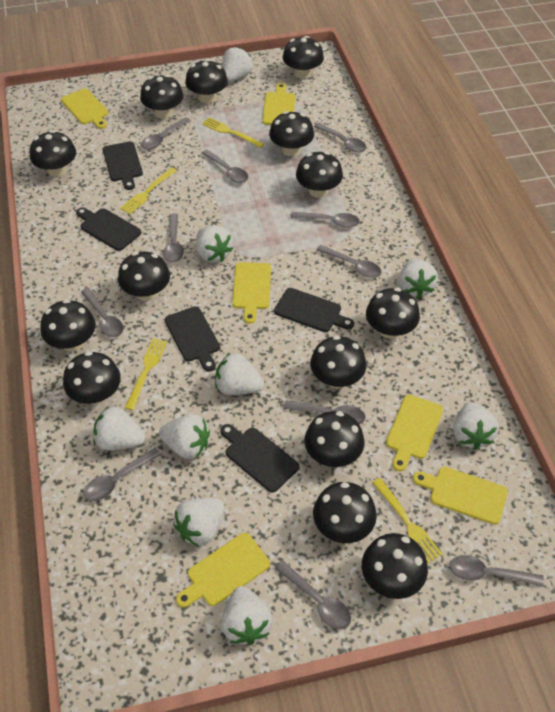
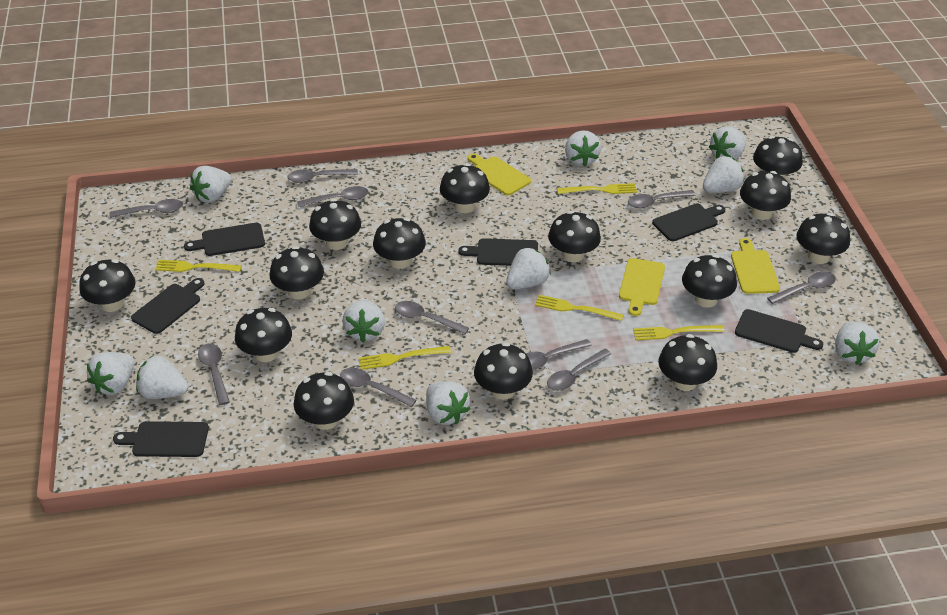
black cutting board: [76,208,141,251] [103,142,143,190] [165,306,220,372] [220,424,299,493] [274,288,354,332] = 5 -> [113,421,209,457] [131,278,205,334] [184,223,265,256] [458,238,538,266] [652,204,725,241] [735,309,823,353] = 6
grey spoon: [81,288,123,337] [84,448,161,501] [141,118,191,149] [163,214,184,263] [201,149,248,183] [275,560,351,629] [283,400,366,424] [290,212,360,228] [314,123,366,152] [316,245,382,278] [450,555,544,587] = 11 -> [109,199,183,218] [198,343,230,405] [287,169,358,183] [297,186,368,207] [340,368,416,407] [395,301,469,334] [526,339,592,370] [547,349,611,391] [628,190,696,208] [767,271,836,304] = 10
white strawberry: [93,406,145,450] [159,414,210,459] [173,498,224,547] [196,226,233,262] [215,353,264,395] [221,586,273,645] [222,47,253,82] [399,259,438,299] [453,402,499,450] = 9 -> [87,352,134,395] [136,356,189,399] [190,166,231,203] [342,300,385,343] [426,381,470,425] [506,247,551,289] [565,130,601,167] [703,156,744,193] [709,127,746,160] [835,322,879,365] = 10
yellow cutting board: [61,89,108,129] [176,533,270,608] [232,262,271,324] [262,83,295,125] [386,395,443,471] [413,467,508,524] = 6 -> [468,153,531,195] [619,258,665,316] [731,238,780,294] = 3
yellow fork: [120,167,177,214] [125,338,167,410] [202,117,264,148] [372,478,443,563] = 4 -> [155,260,242,272] [359,346,451,370] [535,295,624,321] [557,183,637,194] [633,325,724,340] = 5

